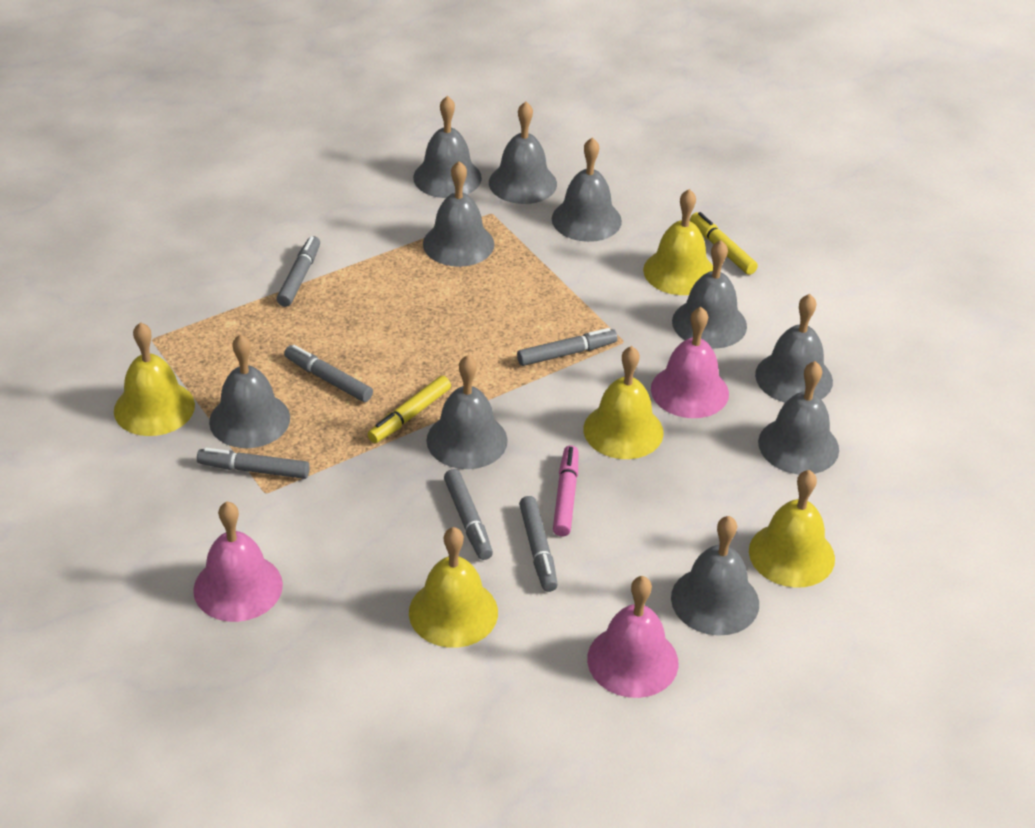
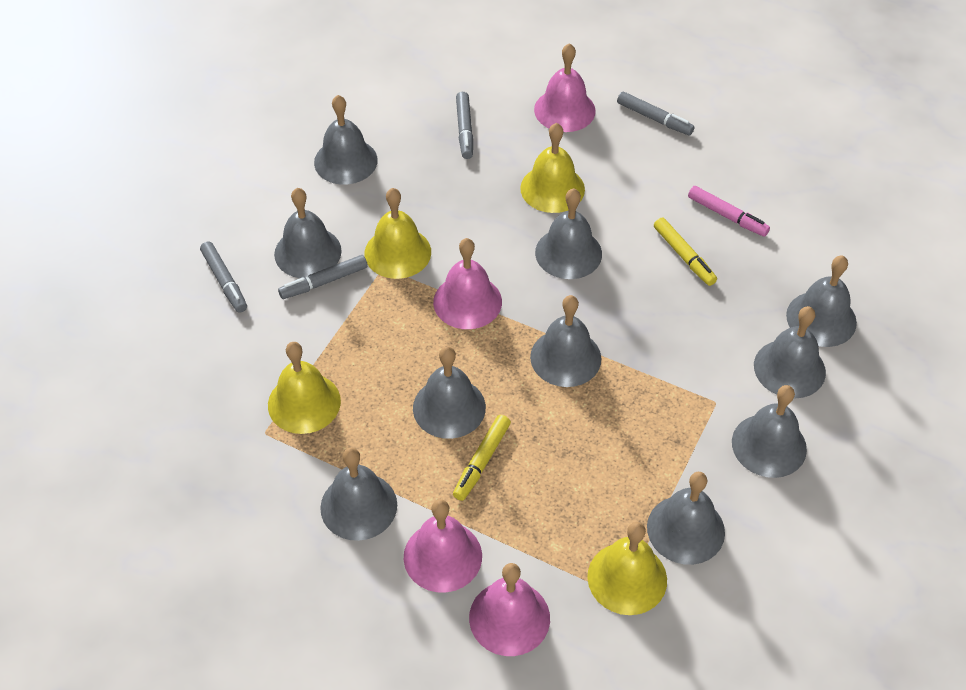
grey marker: [197,448,310,479] [277,236,320,307] [284,345,373,402] [444,469,493,560] [517,328,618,366] [519,496,558,592] = 6 -> [200,241,247,313] [278,255,368,299] [456,92,473,159] [617,92,695,135] = 4
pink bell: [193,502,283,622] [587,576,678,698] [651,307,729,418] = 3 -> [404,499,482,592] [433,238,502,329] [469,563,550,656] [534,43,596,132] = 4
yellow bell: [114,322,195,436] [409,527,498,648] [583,346,664,459] [643,189,713,295] [749,470,835,588] = 5 -> [268,342,341,434] [365,188,431,279] [520,123,585,213] [587,522,667,615] = 4

